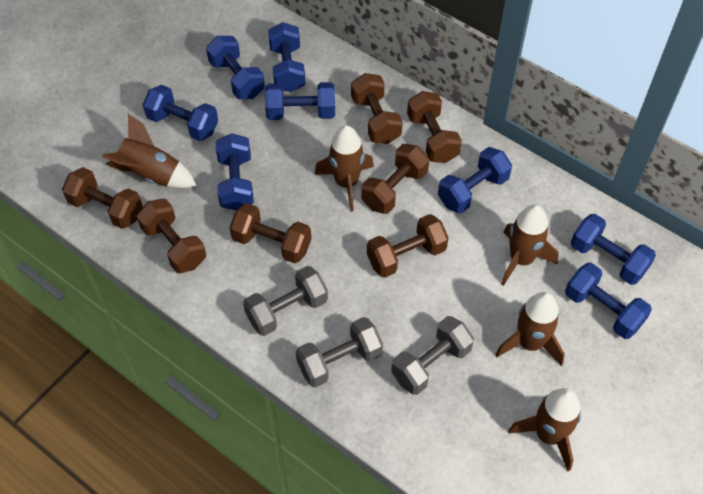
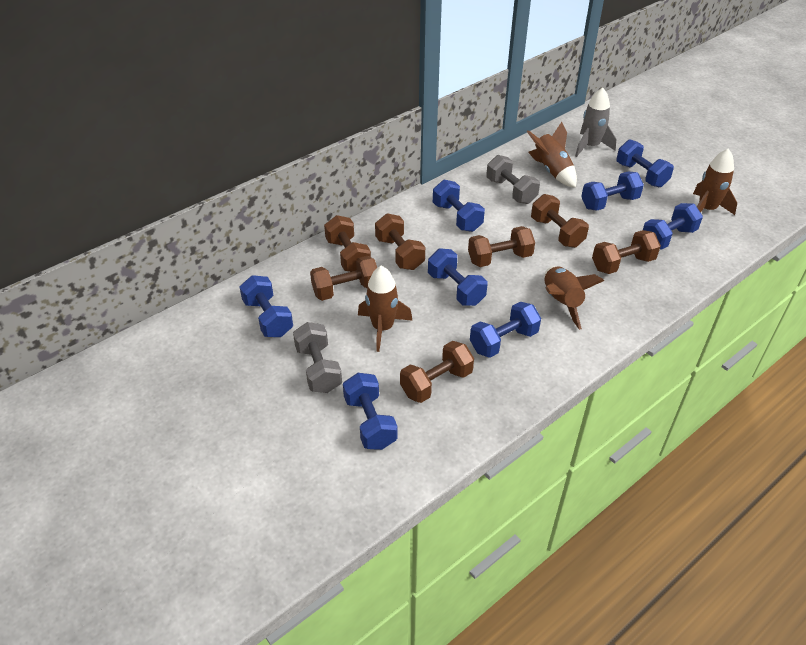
brown rocket: [102,114,196,188] [314,125,374,211] [495,292,565,366] [501,205,559,285] [508,388,581,471] = 5 -> [358,266,413,352] [527,122,577,188] [544,266,604,330] [693,148,737,215] = 4
grey dumbbell: [243,266,328,336] [296,317,383,387] [391,316,474,395] = 3 -> [293,322,342,393] [486,155,540,204] = 2
grey rocket: none = 0 -> [575,88,616,157] = 1

